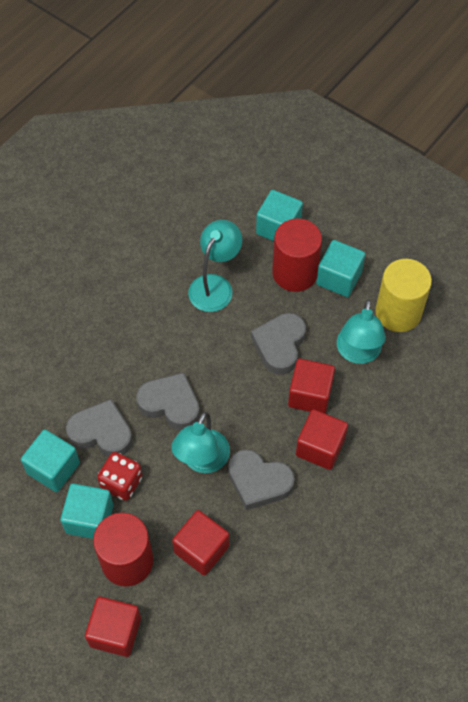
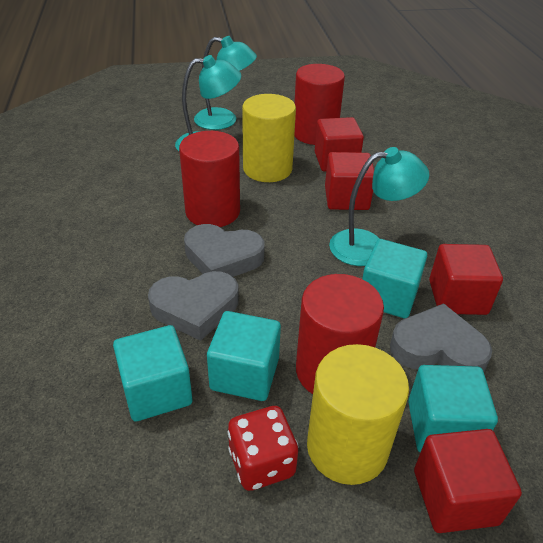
grey heart: [66,399,132,457] [136,373,200,430] [228,449,295,510] [251,313,306,375] = 4 -> [148,271,239,341] [184,224,265,277] [390,303,492,372] = 3
red cylinder: [93,513,153,587] [272,219,322,292] = 2 -> [179,131,240,227] [294,64,345,145] [296,274,384,394] = 3
yellow cylinder: [375,259,432,332] = 1 -> [242,94,296,182] [307,344,409,485] = 2

